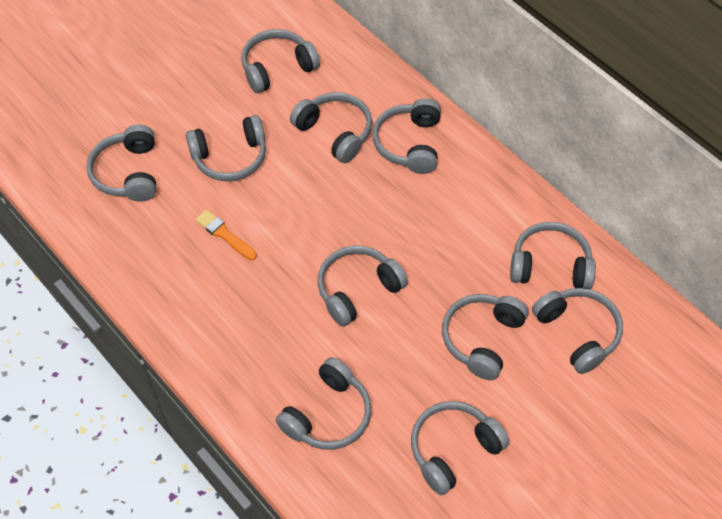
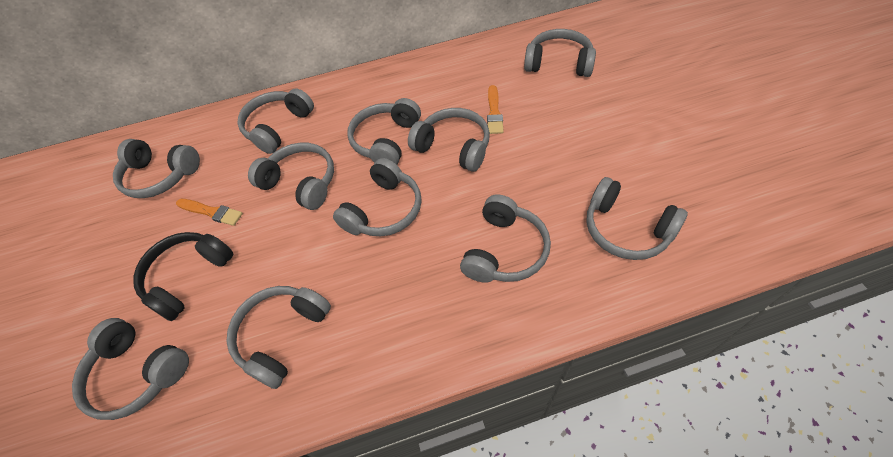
black headphones: none = 0 -> [133,232,234,321] = 1
orange brush: [195,210,257,260] = 1 -> [176,199,243,226] [487,85,504,134] = 2

